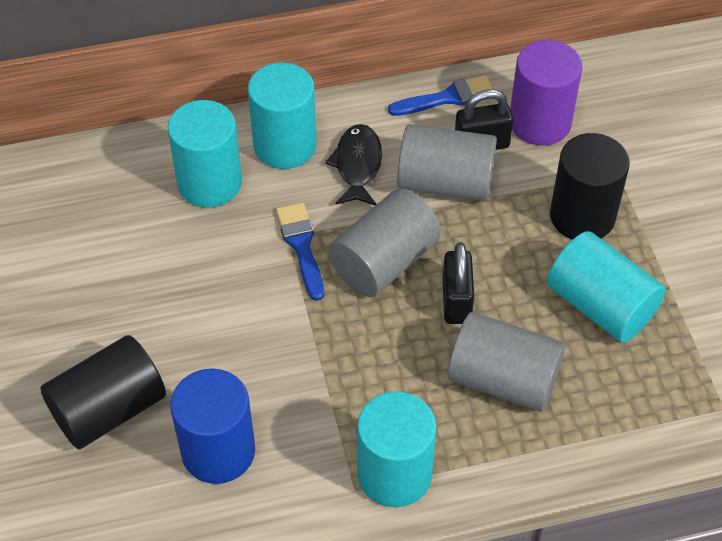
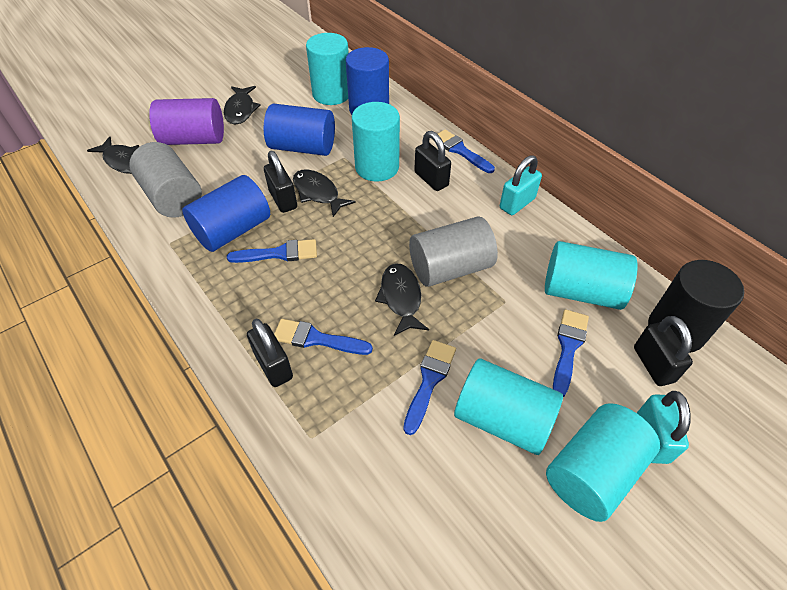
black cylinder: [40,335,166,449] [550,133,630,240] = 2 -> [648,260,744,353] = 1
black fish: [325,124,382,205] = 1 -> [87,137,139,174] [224,86,261,124] [293,170,356,217] [375,263,429,336] = 4
black padlock: [442,242,474,324] [455,89,513,150] = 2 -> [247,319,293,387] [264,151,297,213] [414,131,451,191] [634,316,693,386] = 4
blue brush: [276,202,324,301] [388,75,493,116] = 2 -> [227,239,317,263] [274,319,373,355] [403,340,456,435] [432,129,495,173] [553,309,589,397] = 5
blue cylinder: [170,368,255,484] = 1 -> [182,175,270,252] [264,103,335,156] [346,47,389,115] = 3
grey cylinder: [329,188,441,297] [397,124,497,201] [447,312,565,412] = 3 -> [129,142,202,218] [409,216,498,287] = 2
turquoise cylinder: [168,100,242,207] [248,62,317,169] [357,391,437,507] [547,231,666,343] = 4 -> [306,33,349,105] [352,102,400,182] [454,359,563,455] [545,241,638,310] [546,403,660,522] = 5
turquoise padlock: none = 0 -> [500,155,542,215] [637,391,691,464] = 2

